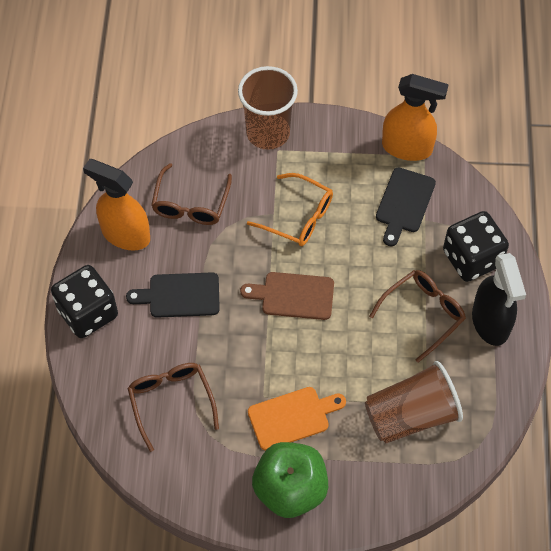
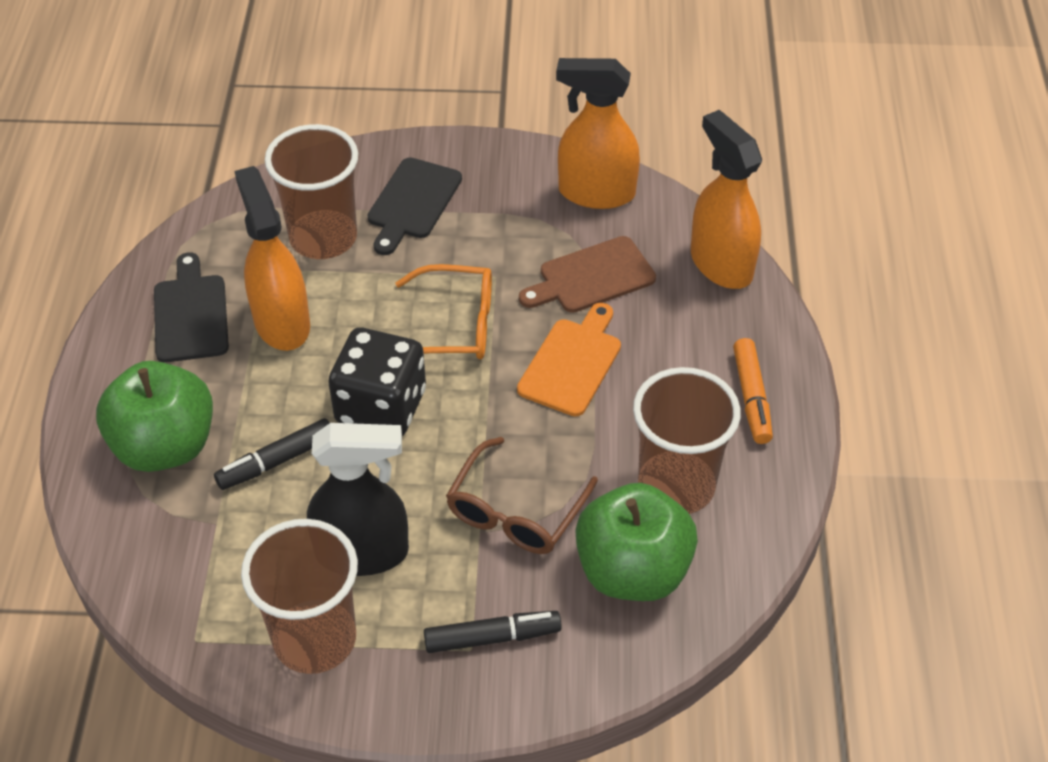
black dice: [51,265,118,338] [443,211,509,282] = 2 -> [328,327,426,436] = 1
black marker: none = 0 -> [214,418,330,490] [424,611,562,653] = 2
brown cup: [238,66,298,150] [365,361,463,444] = 2 -> [241,519,358,674] [265,124,358,259] [633,367,741,514] = 3
brown glasses: [127,363,219,452] [151,163,232,225] [369,270,466,363] = 3 -> [446,437,598,554] = 1
green apple: [252,442,328,518] = 1 -> [96,361,213,472] [575,483,698,601] = 2
orange marker: none = 0 -> [733,338,773,444] = 1
orange spray bottle: [83,159,150,251] [382,74,449,161] = 2 -> [234,166,310,351] [556,58,640,209] [691,110,762,289] = 3

